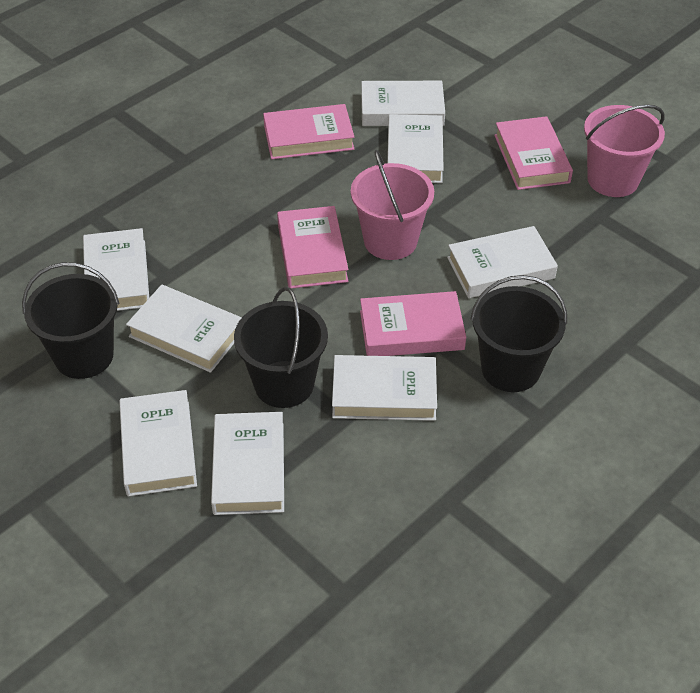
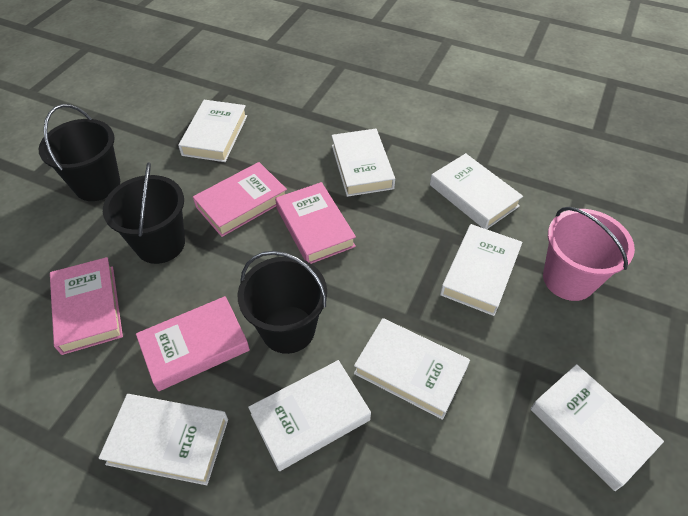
pink bucket: [351,150,434,260] [584,105,665,197] = 2 -> [543,207,635,301] = 1

